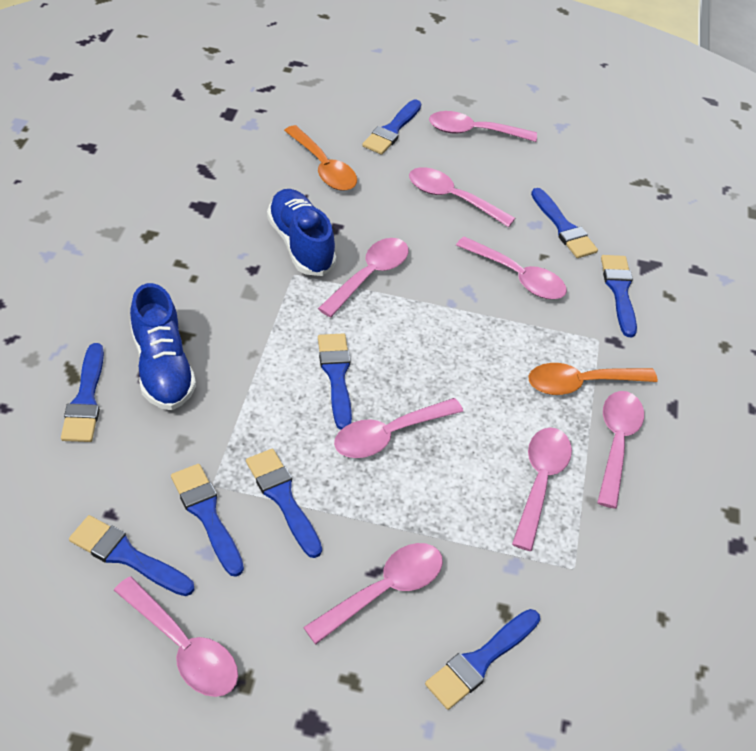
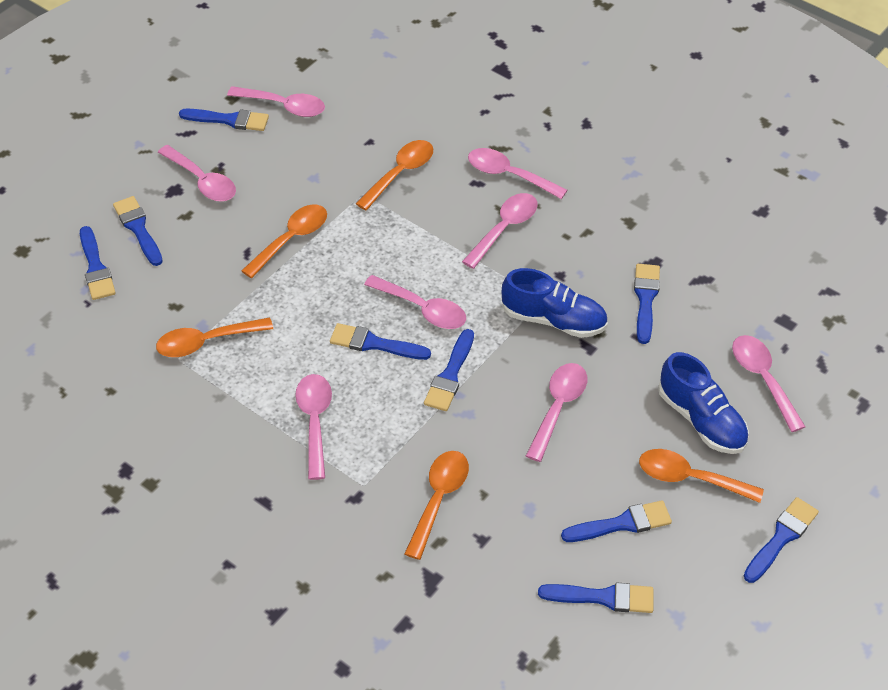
orange spoon: [284,125,357,191] [529,363,658,395] = 2 -> [156,318,273,357] [241,204,327,278] [356,140,433,210] [404,451,469,560] [639,449,764,503] = 5
pink spoon: [114,577,238,697] [303,543,443,644] [318,238,409,317] [334,398,463,458] [409,167,515,227] [429,111,537,142] [456,236,567,299] [512,428,572,551] [597,391,644,509] = 9 -> [158,145,236,202] [227,86,325,117] [295,374,332,480] [364,275,466,329] [462,193,538,269] [468,148,567,199] [526,363,587,462] [732,335,806,432] = 8

